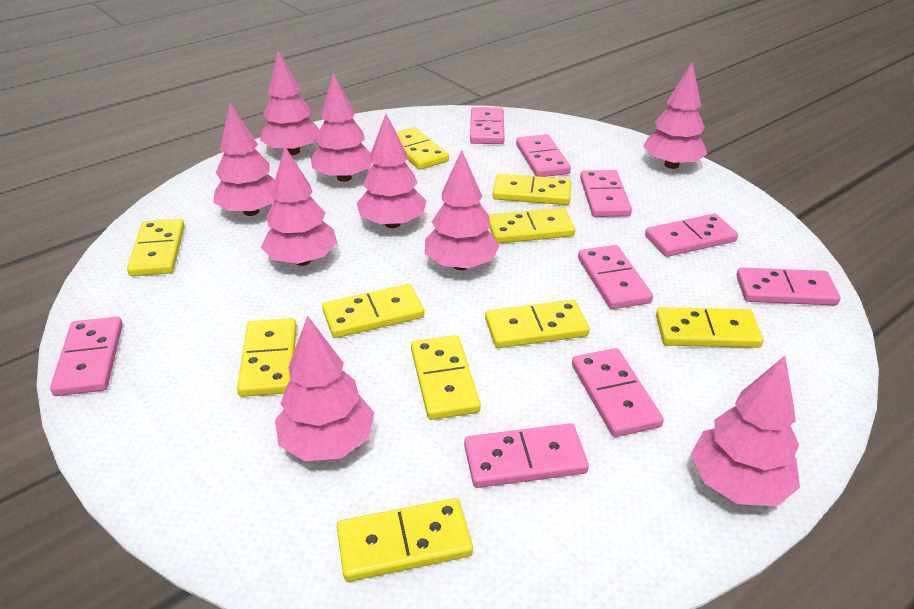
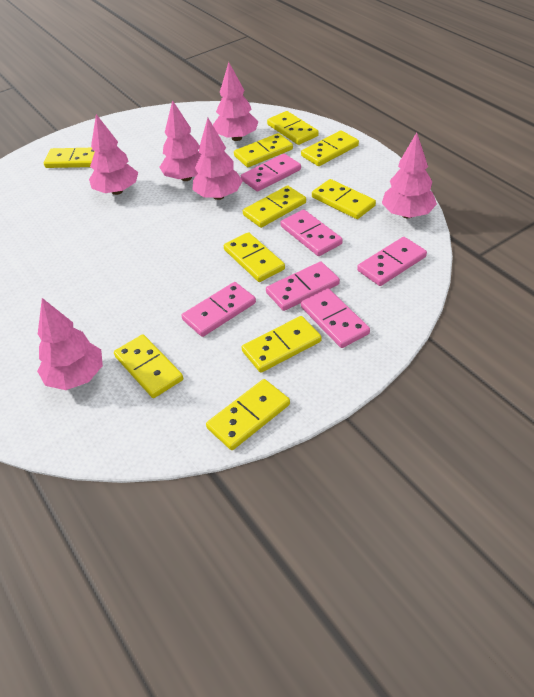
pink domino: [50,317,123,396] [464,423,589,488] [470,107,504,144] [516,134,571,177] [572,348,664,437] [578,245,653,309] [580,170,632,217] [645,214,738,257] [736,267,840,306] = 9 -> [182,282,256,337] [241,154,301,192] [266,262,340,311] [280,209,343,256] [301,289,370,348] [357,237,427,286] = 6
pink tree: [213,103,275,216] [260,51,319,155] [261,146,337,266] [275,315,374,461] [311,73,372,182] [357,114,427,228] [425,150,500,270] [643,63,707,169] [691,356,800,506] = 9 -> [37,298,103,390] [89,114,138,195] [159,100,201,181] [193,118,243,200] [213,62,259,141] [382,132,437,218] = 6

